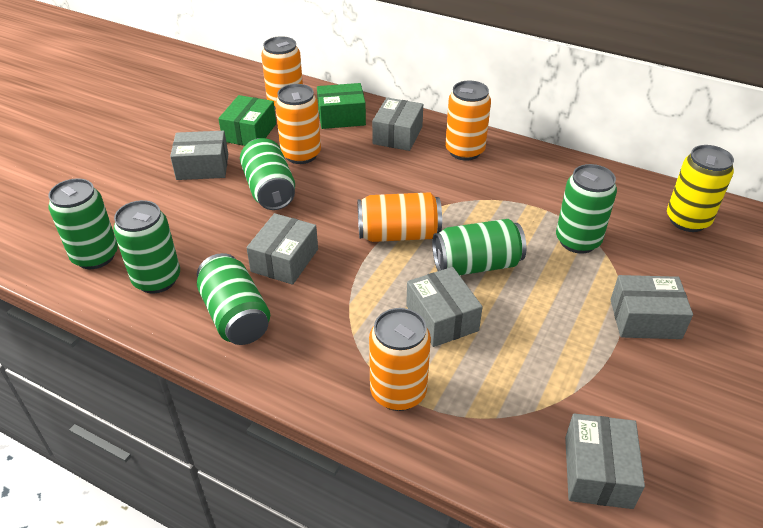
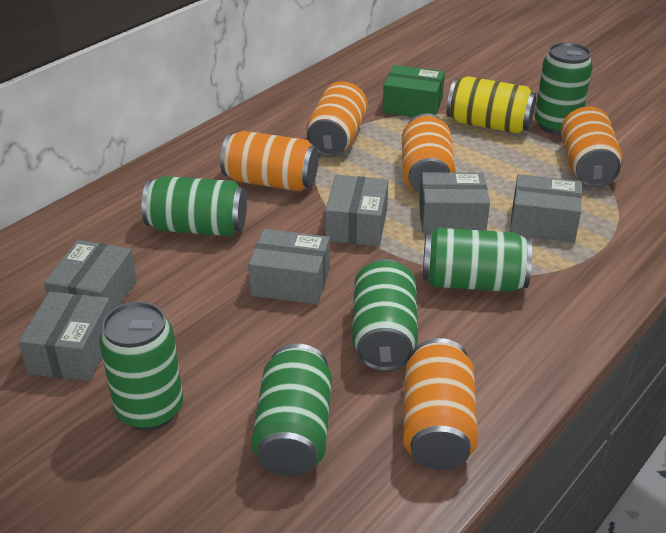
green box: [218,95,276,146] [317,83,366,129] = 2 -> [383,65,445,117] = 1

